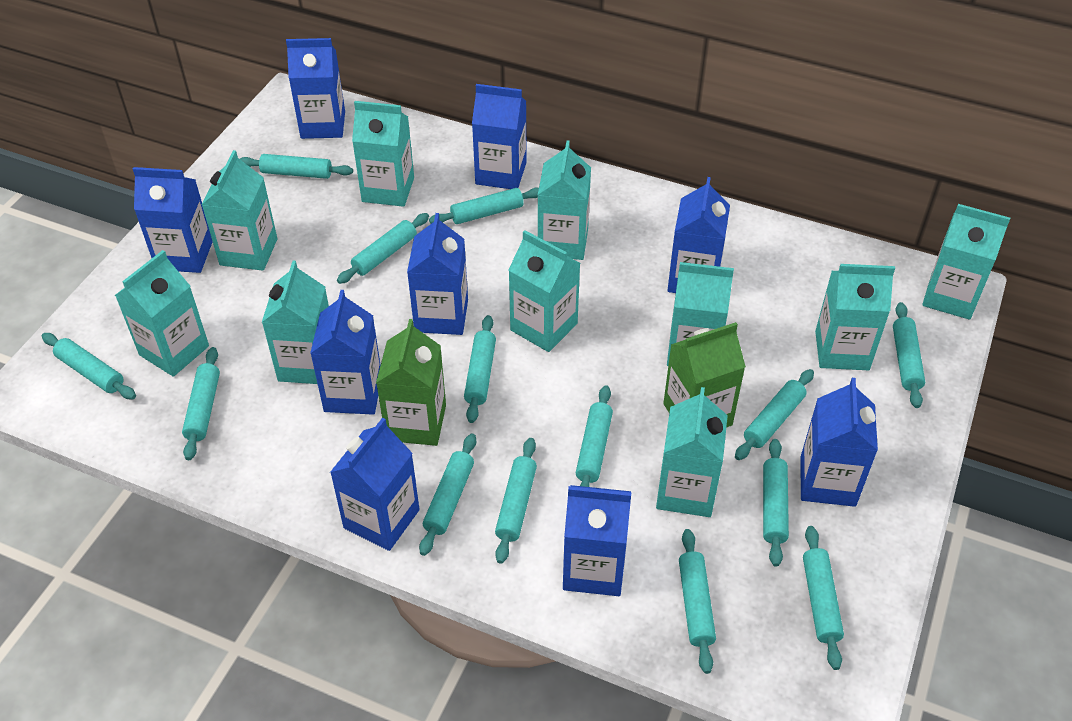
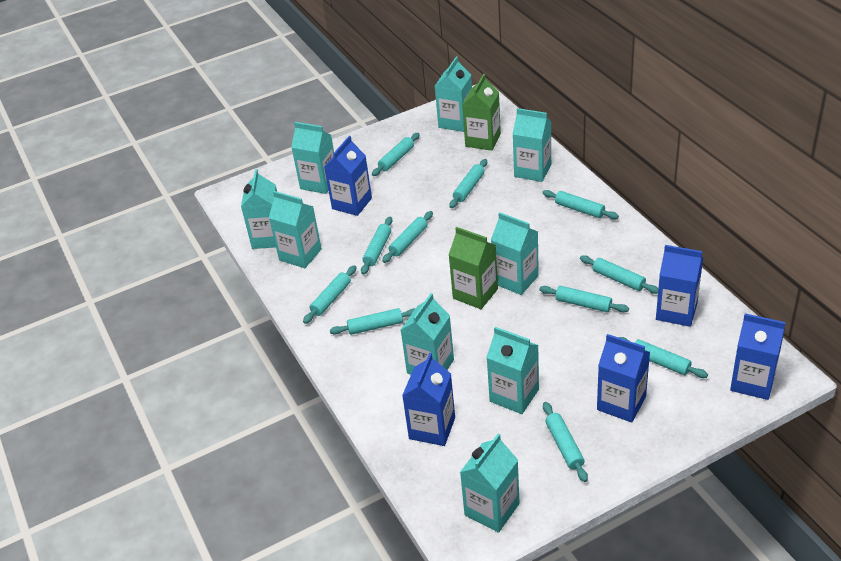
blue carton: [133,167,213,273] [286,38,345,139] [310,290,381,415] [330,418,420,551] [407,213,468,335] [472,84,527,189] [563,485,631,596] [667,177,730,293] [800,378,878,507] = 9 -> [324,136,372,216] [402,353,455,446] [597,334,650,423] [656,245,703,327] [730,313,786,400] = 5
turquoise carton: [115,250,209,377] [202,150,277,271] [262,261,329,384] [352,101,414,207] [509,230,580,352] [538,140,591,260] [656,387,728,517] [667,262,734,366] [815,264,895,370] [922,204,1010,320] = 10 -> [241,169,277,249] [269,191,322,268] [291,122,334,194] [401,293,454,375] [435,56,472,132] [460,434,520,533] [486,327,539,414] [491,212,539,295] [513,108,551,182] = 9
turquoise rolling pin: [42,333,136,399] [182,347,220,460] [240,154,353,179] [337,213,429,284] [419,434,476,556] [429,188,539,224] [464,315,496,423] [495,438,537,564] [576,385,613,487] [679,529,716,674] [735,369,814,460] [763,439,789,567] [803,526,844,670] [893,302,925,408] = 14 -> [303,265,357,324] [330,308,416,335] [361,217,392,275] [372,133,420,176] [382,211,433,263] [449,159,487,208] [539,286,629,312] [542,190,619,219] [543,402,588,482] [580,255,658,294] [618,337,708,378] = 11

